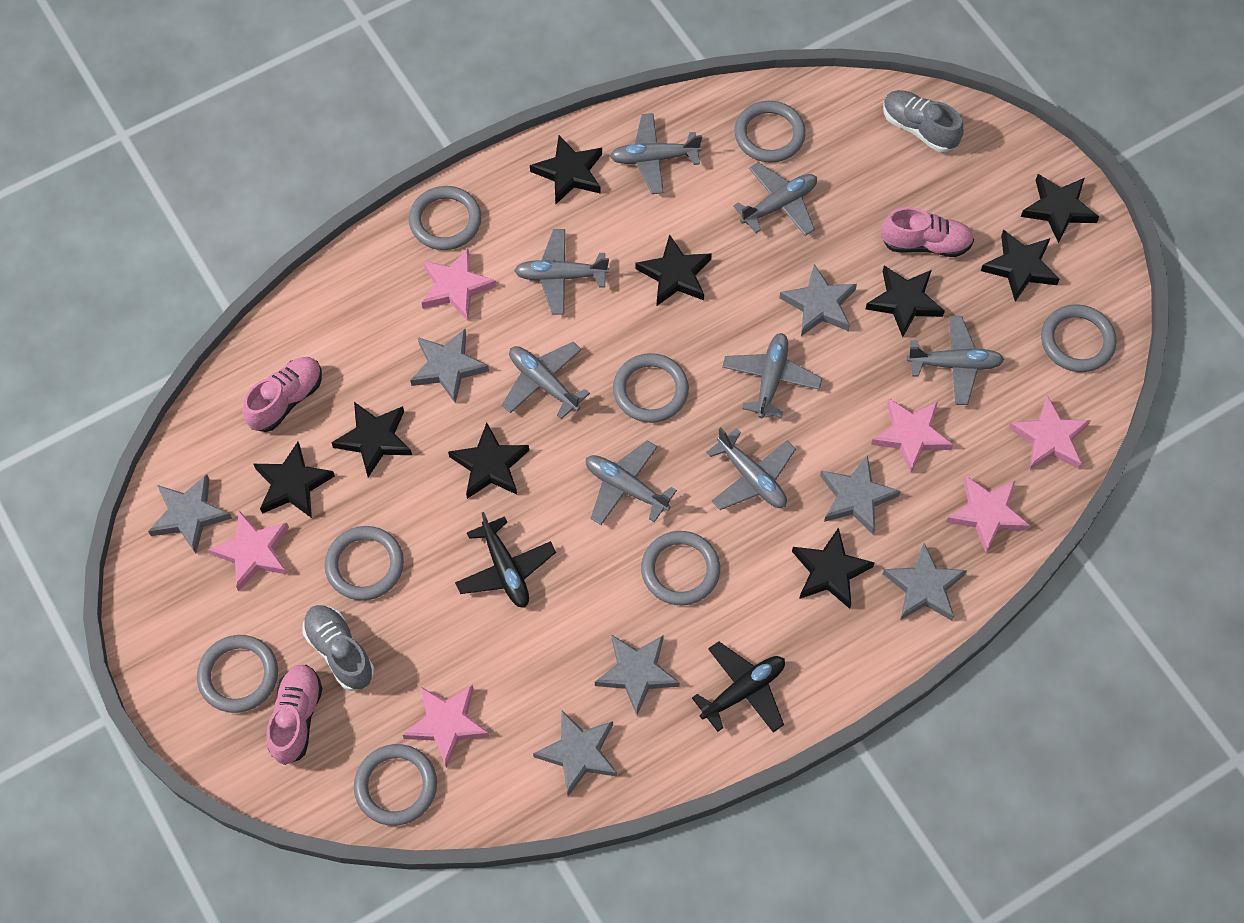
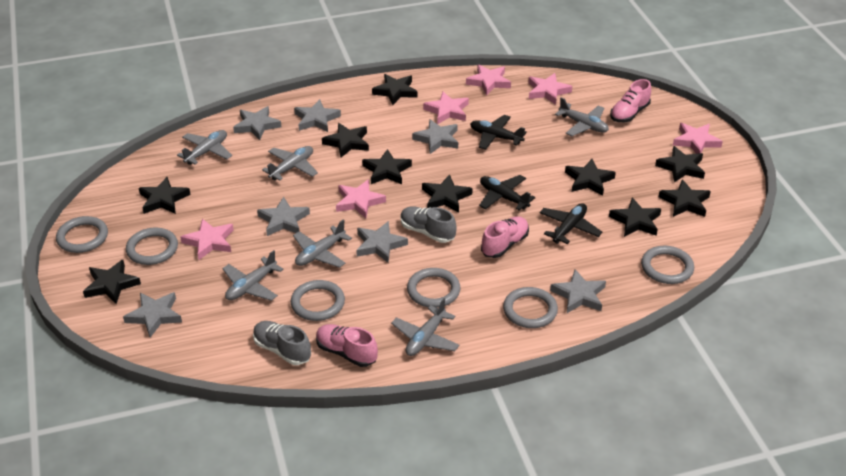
black plane: [455,512,556,608] [692,641,785,733] = 2 -> [470,115,527,150] [479,175,535,210] [540,203,602,244] = 3
black star: [254,442,335,518] [331,402,412,478] [448,423,529,499] [530,135,602,204] [635,234,712,306] [792,527,875,609] [866,266,945,337] [981,229,1060,302] [1021,174,1099,244] = 9 -> [83,260,141,304] [139,177,191,214] [322,123,369,157] [362,149,412,184] [372,74,417,105] [422,174,473,213] [565,159,616,196] [609,198,661,237] [655,146,705,183] [659,179,711,217] = 10
grey plane: [502,342,590,419] [514,229,609,314] [586,440,677,525] [610,113,702,194] [706,427,796,510] [722,333,822,418] [733,162,817,236] [907,316,1004,405] = 8 -> [177,130,232,165] [222,250,284,301] [262,146,318,181] [293,220,352,268] [391,298,460,356] [555,97,609,136] = 6
grey ring: [197,635,278,713] [325,526,404,600] [354,744,437,826] [409,186,482,250] [613,353,689,423] [641,531,720,605] [734,101,806,163] [1041,305,1117,372] = 8 -> [56,216,108,253] [126,228,178,265] [291,280,345,321] [407,268,461,308] [503,287,558,328] [641,246,694,284] = 6

